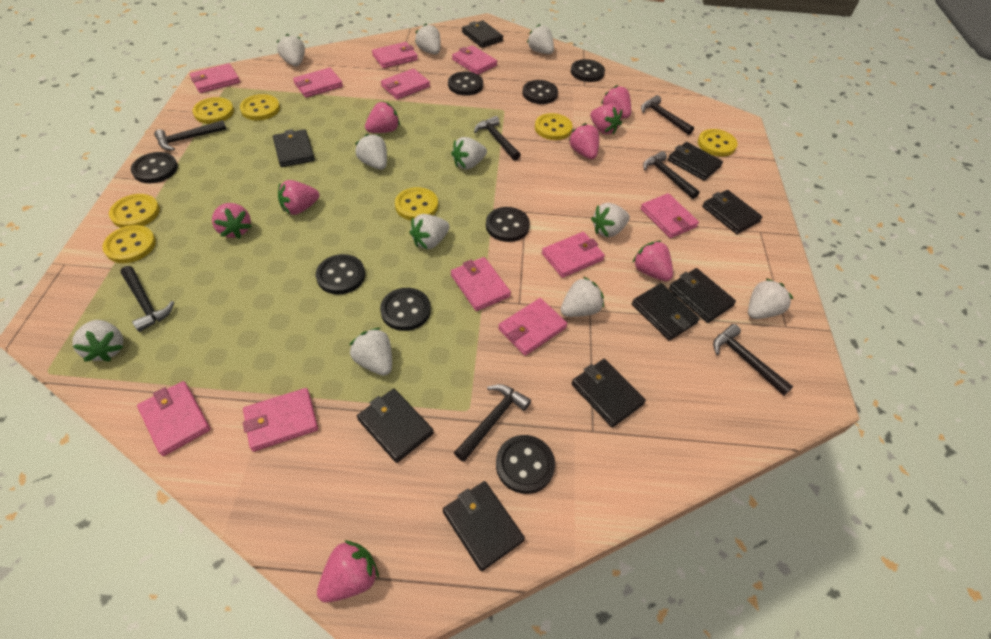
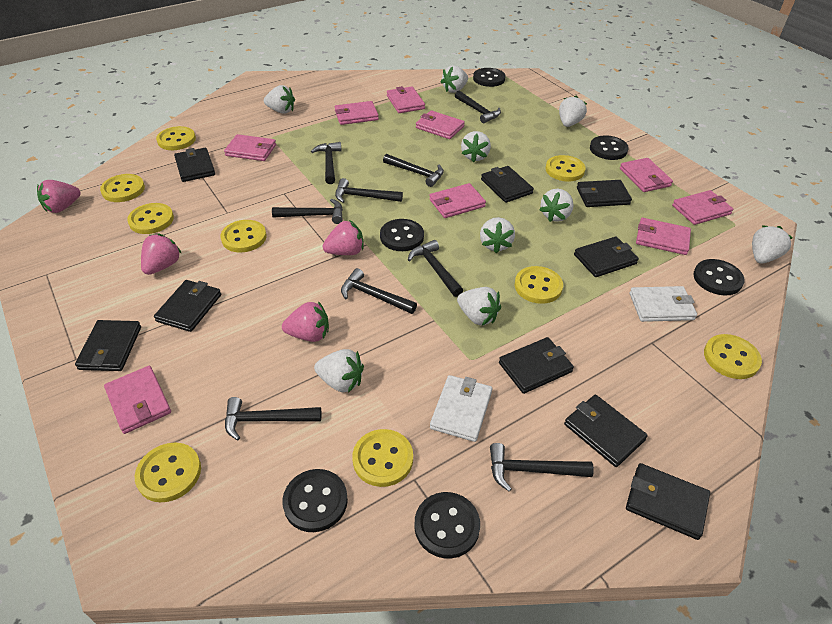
black button: [131,152,178,183] [316,254,365,294] [380,288,431,331] [448,72,483,96] [486,207,530,242] [496,435,555,494] [522,80,558,104] [571,59,605,82] = 8 -> [282,469,348,532] [380,219,424,251] [414,492,480,559] [473,68,506,87] [590,135,629,160] [693,259,745,295] = 6
black hammer: [120,266,174,332] [154,120,227,151] [454,384,531,462] [474,116,521,160] [641,95,694,135] [643,151,700,199] [713,324,794,396] = 7 -> [225,397,321,440] [272,199,343,224] [311,142,342,184] [335,178,403,203] [341,268,417,314] [383,154,444,187] [408,240,463,297] [455,91,501,123] [490,443,594,491] = 9
pink strawberry: [212,203,251,239] [278,180,319,215] [317,540,379,603] [365,101,400,133] [568,123,599,159] [590,104,622,134] [601,85,631,118] [632,241,673,281] = 8 -> [37,180,81,213] [141,234,181,275] [282,301,329,342] [323,220,364,255] = 4
pink wallet: [137,381,211,456] [190,63,240,93] [243,388,318,452] [293,68,343,98] [372,42,418,68] [381,69,430,99] [451,257,511,311] [452,45,497,75] [498,298,567,356] [542,232,605,278] [640,193,699,238] = 11 -> [104,366,171,434] [224,134,276,161] [335,101,379,125] [387,86,425,113] [416,110,465,139] [429,183,486,218] [620,158,673,192] [636,218,691,255] [672,190,733,225] = 9
white strawberry: [73,320,123,362] [277,34,305,67] [349,328,392,376] [355,134,387,170] [409,214,450,249] [415,24,441,54] [451,137,487,170] [527,24,554,54] [561,277,604,317] [591,203,630,237] [748,278,793,319] = 11 -> [264,85,295,113] [314,349,364,393] [441,65,468,93] [457,287,501,325] [461,131,491,162] [480,217,515,253] [539,189,574,222] [559,96,587,127] [752,225,793,264] = 9
white wallet: none = 0 -> [430,375,492,442] [630,286,697,322] = 2
yellow button: [102,225,156,263] [109,194,160,228] [192,97,234,124] [240,94,280,121] [395,187,438,221] [535,113,572,140] [698,129,737,157] = 7 -> [100,174,145,202] [127,203,174,234] [135,443,201,502] [156,126,196,150] [220,220,266,253] [352,429,413,487] [515,266,563,304] [546,155,585,182] [704,334,762,379] = 9

